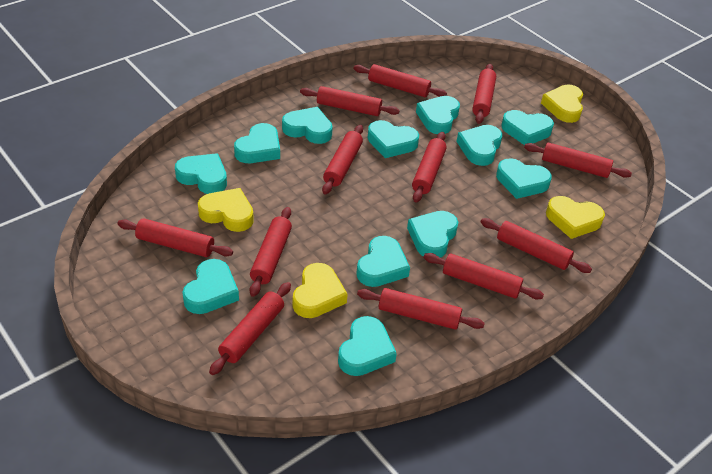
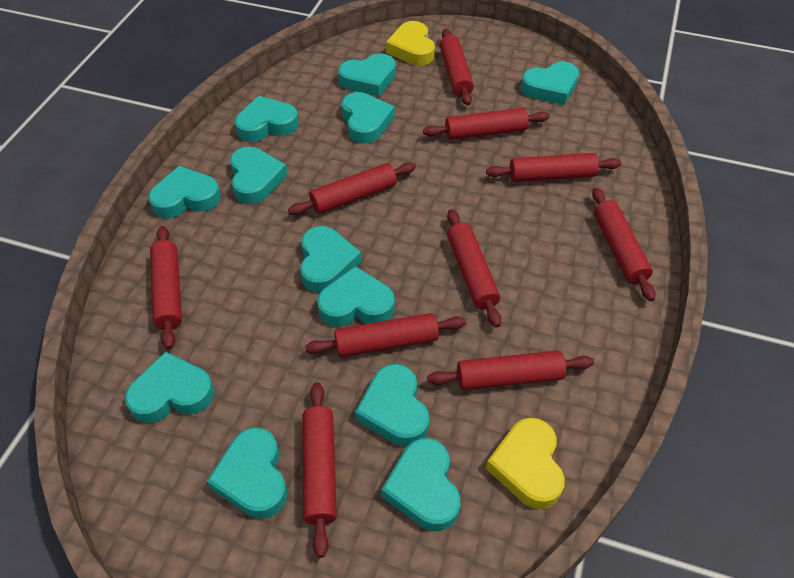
red rolling pin: [118,218,233,257] [209,282,291,375] [250,207,292,297] [300,86,400,116] [322,125,363,195] [353,64,447,97] [357,288,485,330] [412,132,447,203] [423,253,544,299] [472,64,496,124] [480,218,592,273] [524,142,632,178] = 12 -> [150,226,182,349] [288,162,416,215] [302,382,337,558] [305,313,466,357] [423,108,549,140] [427,351,594,390] [440,29,474,106] [447,209,501,328] [486,153,621,182] [592,188,655,301] = 10
yellow heart: [198,188,254,232] [293,263,348,318] [541,85,583,123] [546,196,605,239] = 4 -> [386,21,435,66] [486,418,565,509] = 2

